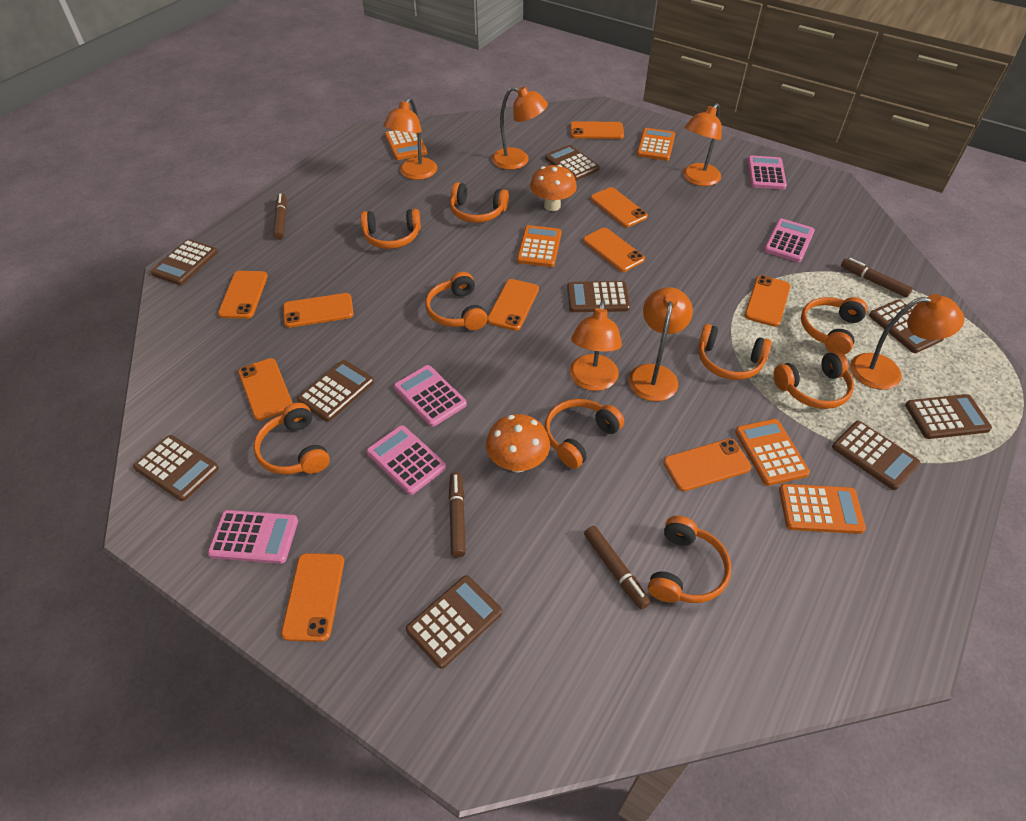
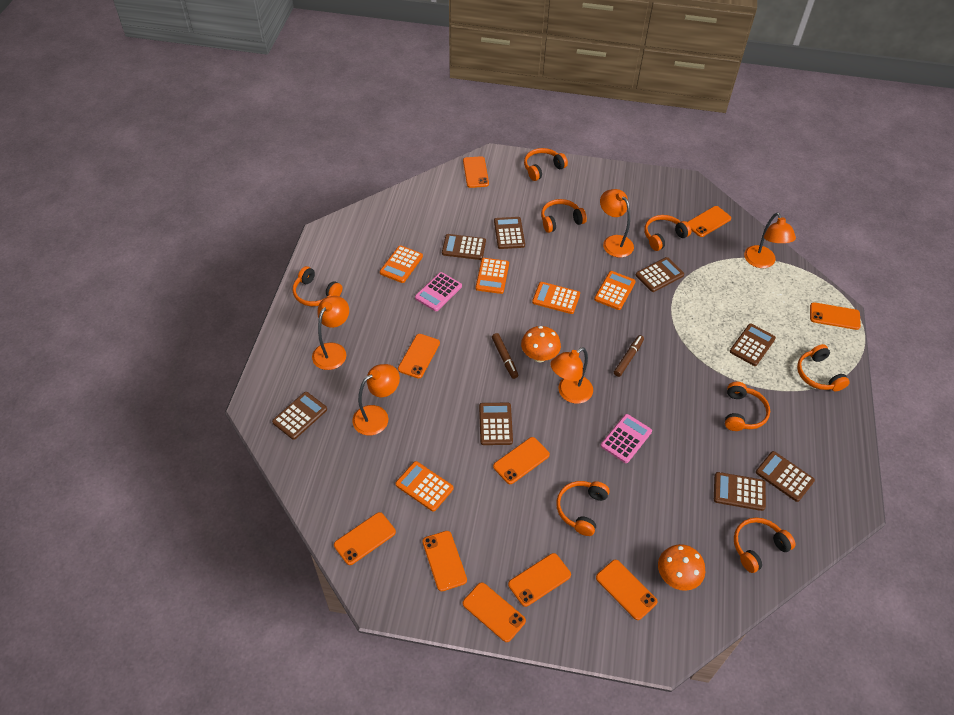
brown calculator: [133,435,219,501] [151,239,218,285] [297,360,374,421] [406,575,502,669] [545,145,600,181] [567,281,630,312] [832,421,920,490] [869,300,943,353] [905,394,992,439] = 9 -> [272,392,327,440] [442,234,486,260] [479,403,513,445] [494,217,525,249] [636,257,684,292] [714,472,766,511] [730,324,776,366] [756,451,815,502] = 8
brown marker: [273,193,287,240] [449,472,466,557] [584,526,650,610] [841,258,913,297] = 4 -> [492,333,518,379] [614,335,644,377] = 2
orange headphones: [253,403,330,475] [361,209,421,249] [425,272,487,330] [450,182,509,223] [544,399,624,469] [648,516,731,603] [698,324,772,380] [773,351,854,409] [801,297,868,355] = 9 -> [293,266,343,306] [524,148,568,181] [541,199,587,233] [556,481,610,536] [644,215,691,251] [725,382,770,431] [734,518,795,573] [797,344,850,391] = 8
orange lamp: [383,97,437,180] [492,86,548,170] [569,300,622,391] [628,287,693,401] [683,103,722,186] [850,294,964,390] = 6 -> [312,296,349,370] [352,364,400,435] [550,347,593,404] [600,189,634,258] [744,213,796,268] = 5
pink calculator: [207,510,298,564] [366,425,446,495] [394,365,467,427] [747,155,787,190] [764,219,815,262] = 5 -> [415,272,462,311] [601,414,652,463] = 2

